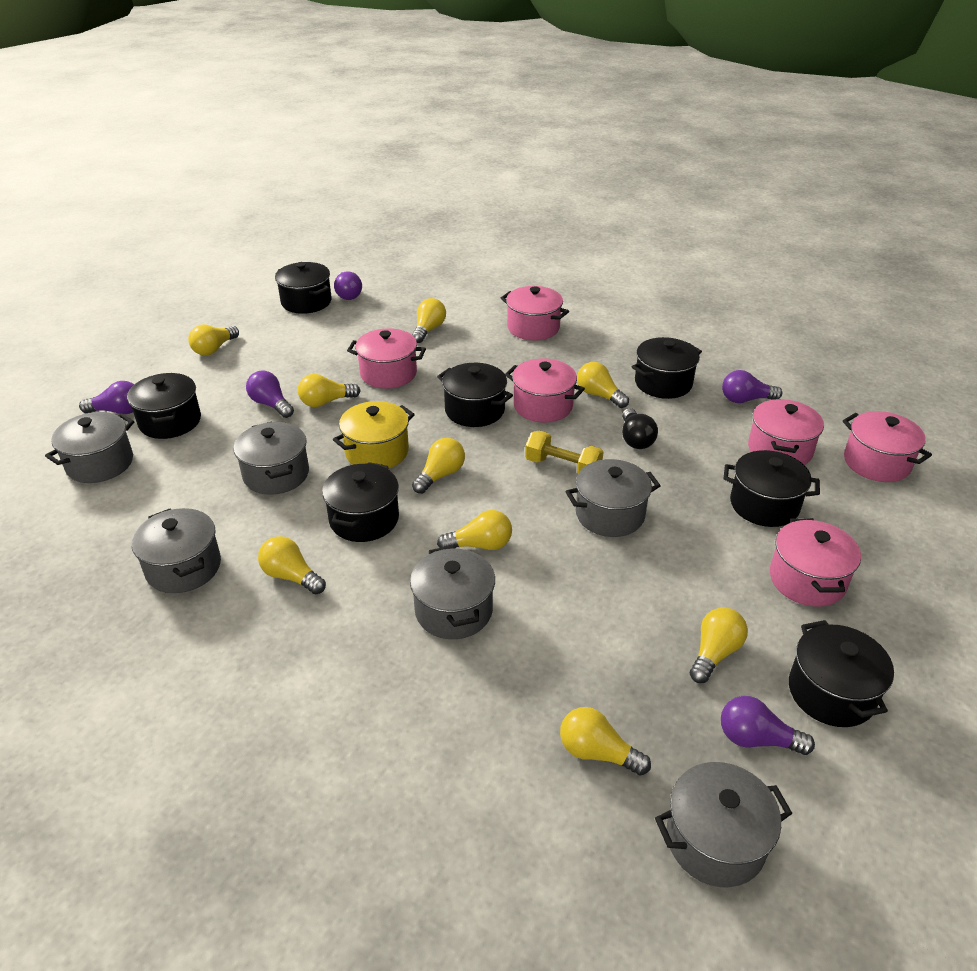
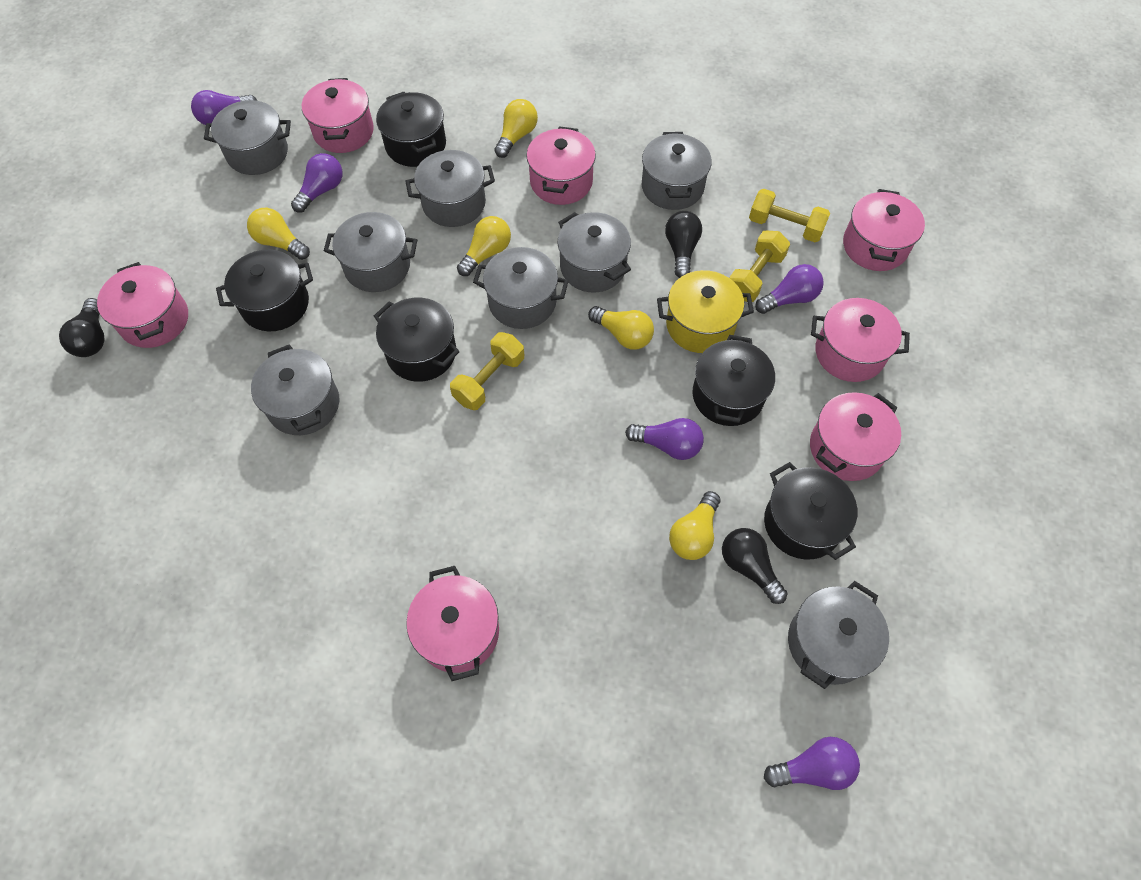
black light bulb: [622,408,658,449] = 1 -> [59,298,105,357] [665,211,702,278] [722,528,788,604] = 3
black pot: [127,373,201,439] [275,262,332,314] [322,462,399,542] [437,363,513,427] [632,337,702,399] [724,450,820,527] [789,620,894,727] = 7 -> [216,250,313,331] [374,298,460,382] [376,92,446,167] [693,335,775,426] [764,462,857,560] = 5
grey pot: [45,412,134,483] [132,508,221,593] [234,422,309,495] [410,546,495,639] [565,459,661,537] [655,762,793,887] = 6 -> [204,100,291,175] [251,344,339,435] [324,212,417,292] [405,150,495,227] [473,247,569,329] [558,212,631,293] [642,132,712,210] [788,581,889,689] = 8
pink pot: [347,328,426,389] [501,286,569,341] [505,358,585,423] [748,399,824,465] [770,518,861,607] [843,411,932,482] = 6 -> [97,262,188,348] [302,78,374,153] [406,566,499,681] [526,126,596,205] [810,392,901,481] [811,298,910,382] [843,189,925,271] = 7
yellow dumbbell: [525,430,603,473] = 1 -> [450,332,524,410] [730,231,790,302] [749,189,830,242] = 3
yellow light bulb: [188,325,239,356] [258,536,326,594] [298,374,361,407] [412,298,446,343] [412,438,465,494] [437,510,512,550] [560,707,651,776] [577,362,629,408] [690,607,748,683] = 9 -> [247,208,310,260] [457,216,511,276] [494,99,538,158] [588,306,654,350] [669,491,720,560] = 5

